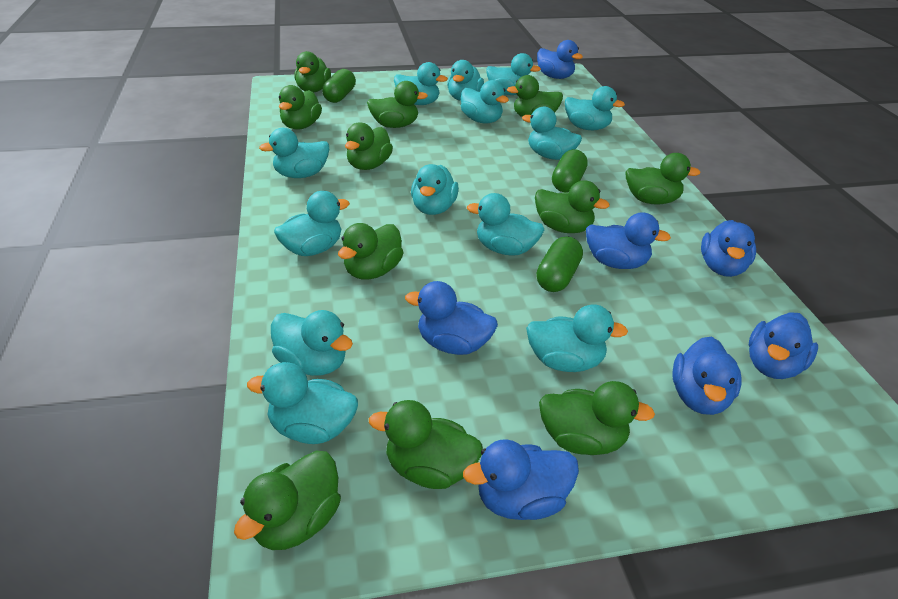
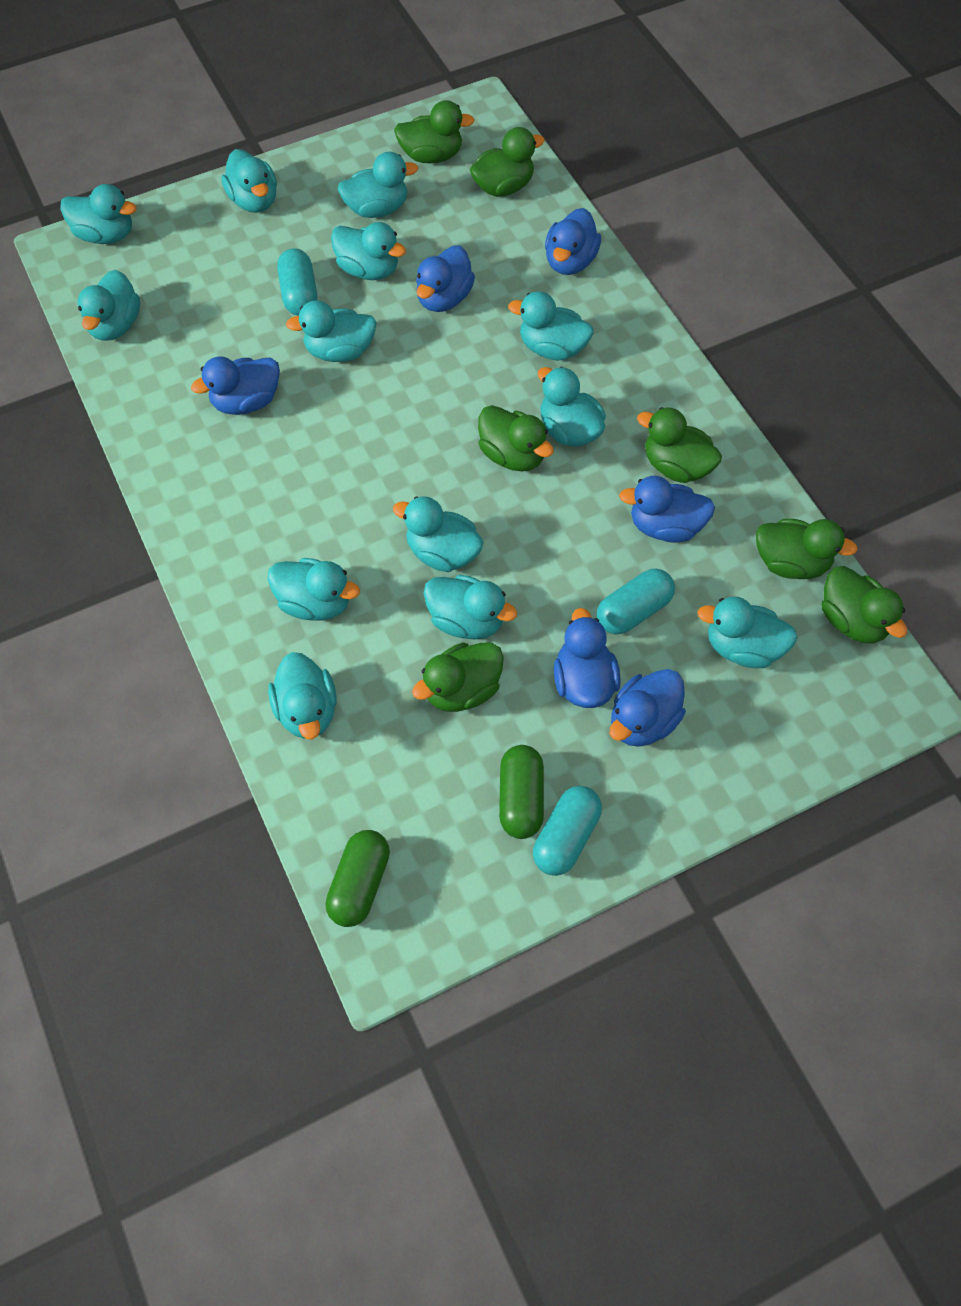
blue duck: [405,281,498,355] [463,439,579,520] [537,40,583,79] [586,212,671,269] [672,336,742,415] [701,220,756,277] [749,312,818,379] = 7 -> [191,357,280,415] [416,245,475,312] [545,208,601,275] [554,608,621,708] [610,669,686,747] [619,476,715,543] = 6
green capsule: [322,69,356,103] [536,236,583,292] [552,149,588,192] = 3 -> [325,830,390,927] [499,745,544,839] = 2
green duck: [234,451,341,550] [279,85,322,130] [294,51,331,92] [338,223,404,280] [345,122,393,170] [367,81,428,128] [369,400,483,489] [507,75,563,117] [535,180,609,233] [539,381,655,455] [625,153,701,205] = 11 -> [394,100,475,163] [412,643,504,712] [470,127,545,197] [478,405,554,472] [637,407,722,483] [756,519,858,579] [822,566,907,643] = 7
turquoise capsule: none = 0 -> [277,248,317,316] [533,786,602,876] [597,569,675,635] = 3

